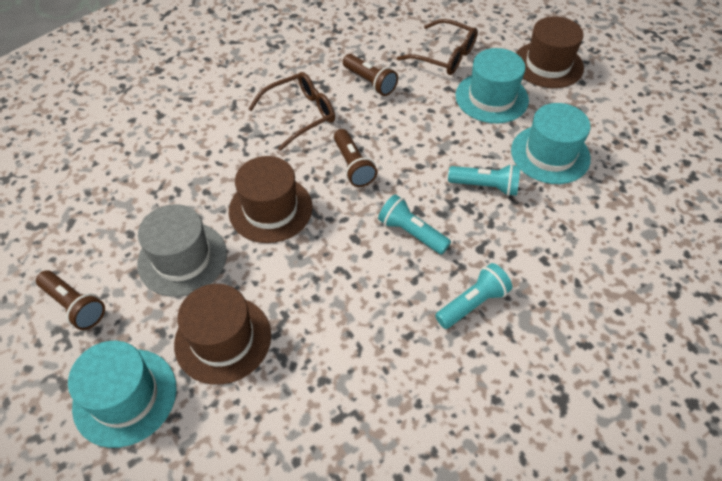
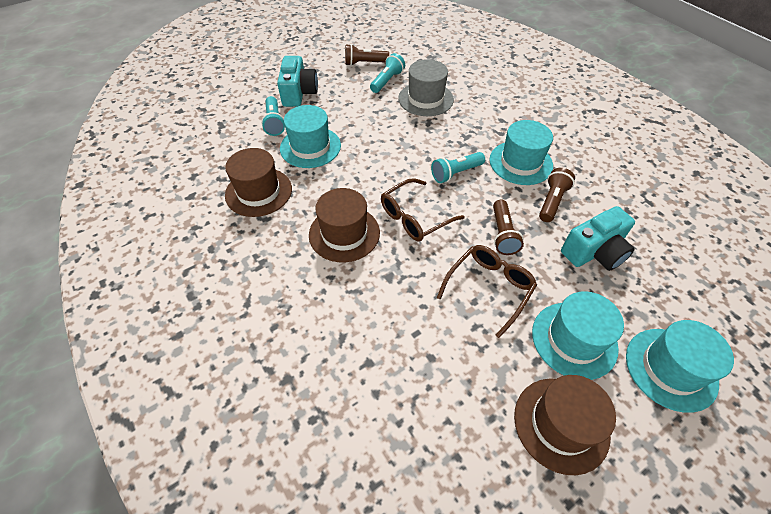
turquoise camera: none = 0 -> [277,56,318,107] [561,206,635,271] = 2
turquoise hat: [68,341,177,448] [456,48,529,123] [511,103,591,184] = 3 -> [280,105,341,168] [489,120,553,185] [532,291,624,380] [626,320,734,413] = 4

